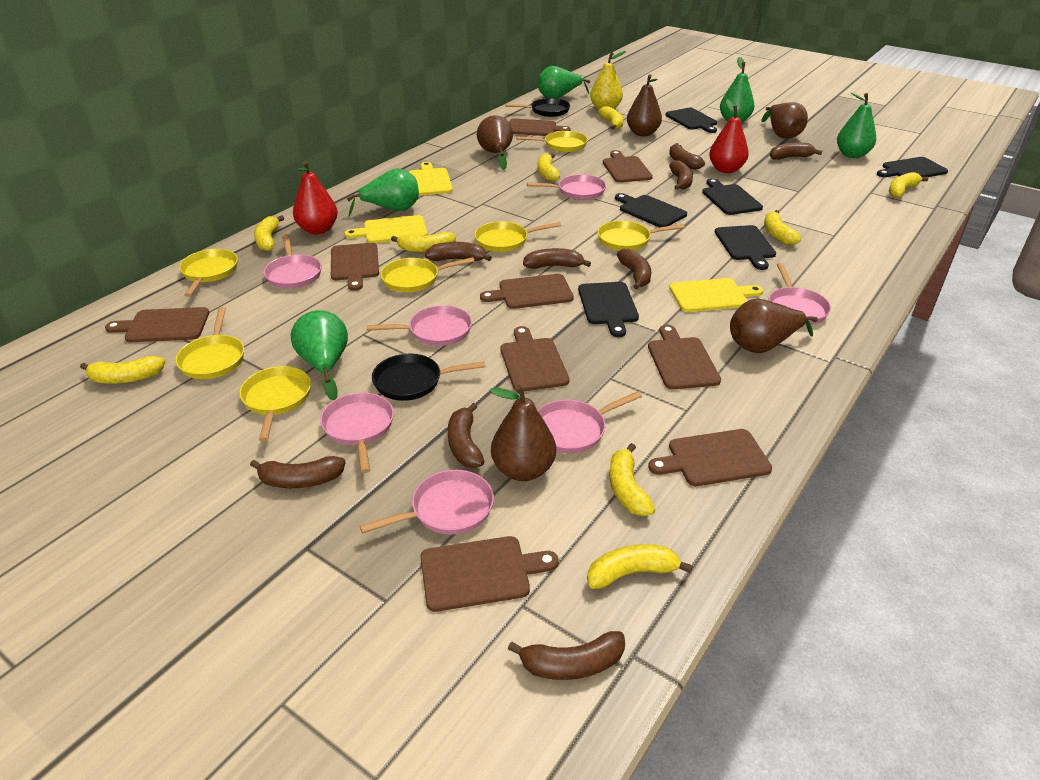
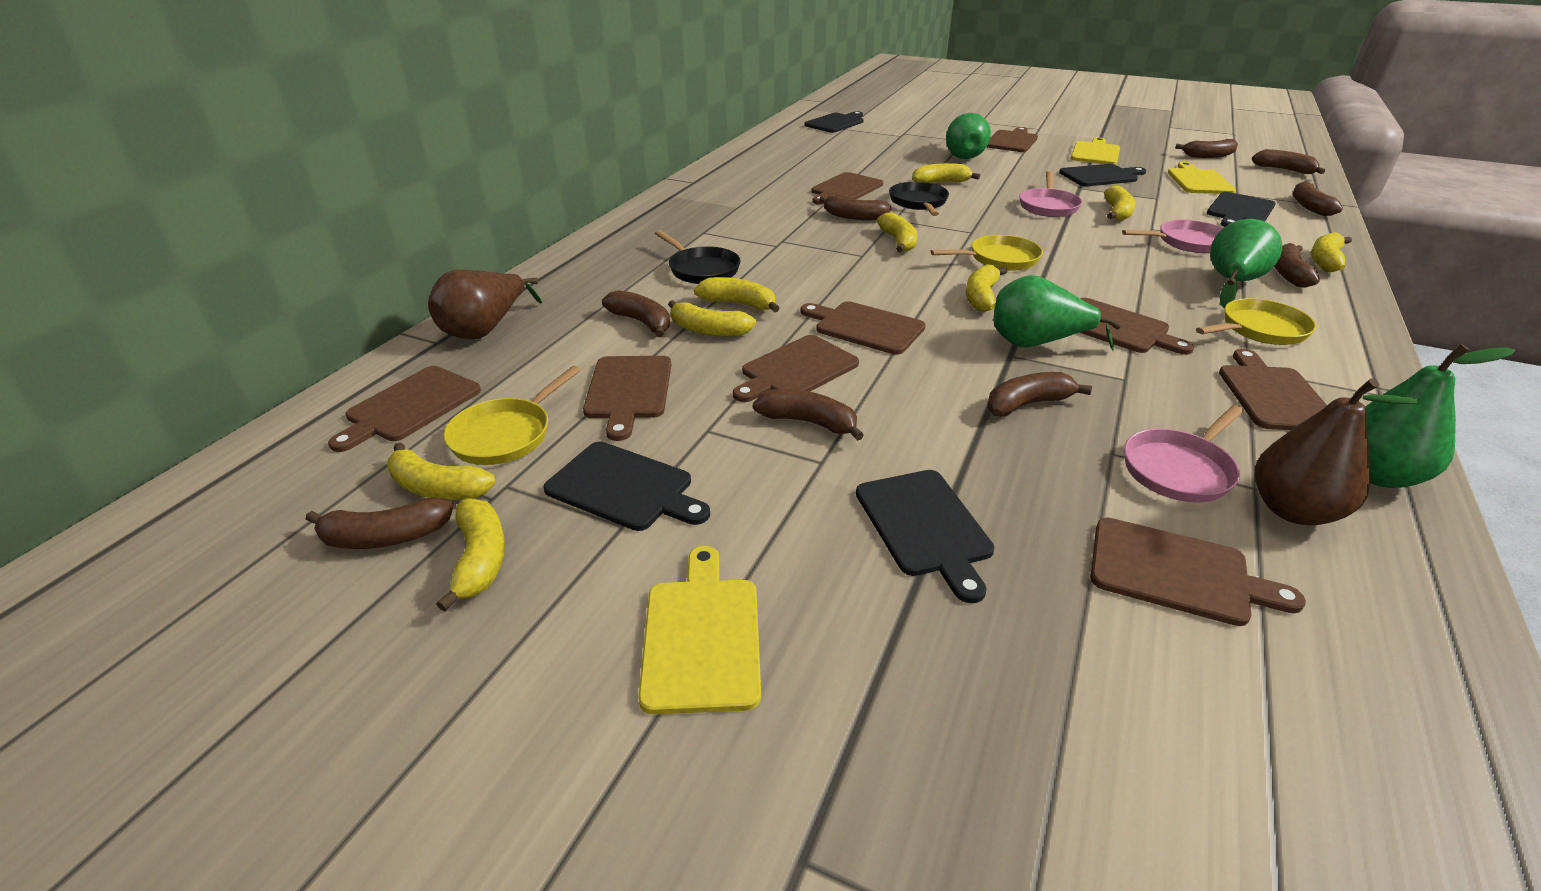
black cutting board: [578,282,639,337] [615,193,687,227] [665,108,717,133] [702,178,763,215] [715,225,776,270] [877,157,948,177] = 6 -> [543,441,710,531] [804,111,864,133] [856,470,994,603] [1059,164,1146,186] [1207,192,1276,227] = 5
brown pear: [477,115,513,170] [490,385,556,481] [627,74,662,136] [730,299,818,353] [761,102,808,139] = 5 -> [428,270,542,340] [1255,378,1420,525] = 2
green pear: [291,310,348,401] [347,168,419,216] [538,66,590,99] [720,57,754,123] [837,93,876,158] = 5 -> [946,113,991,159] [993,275,1121,351] [1210,219,1282,308] [1365,344,1515,488] = 4
pink pan: [264,234,322,289] [320,393,394,473] [360,470,494,534] [366,305,472,346] [527,174,606,200] [537,391,642,453] [768,263,831,325] = 7 -> [1019,171,1082,217] [1122,220,1223,253] [1124,405,1244,503] = 3
red pear: [293,161,338,234] [709,99,749,173] = 2 -> none = 0
yellow pan: [175,307,244,379] [179,249,238,297] [239,366,311,441] [380,257,475,292] [474,221,561,252] [516,131,588,152] [597,221,685,251] = 7 -> [443,366,581,465] [931,235,1043,271] [1196,298,1316,345] = 3
yellow pear: [590,51,626,110] = 1 -> none = 0

